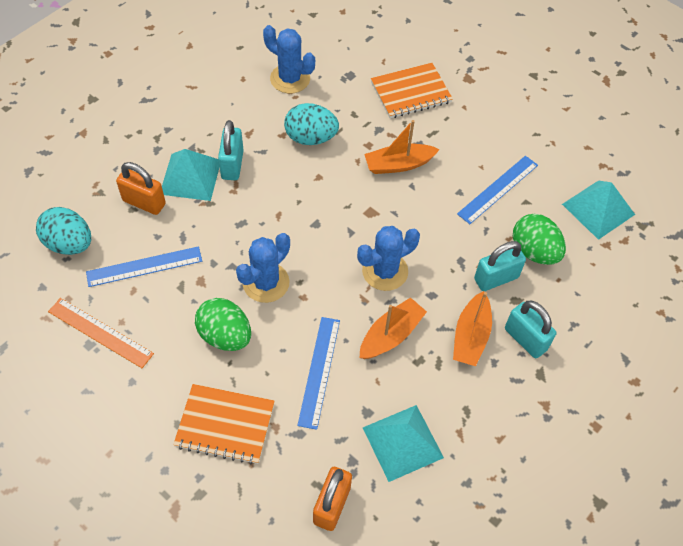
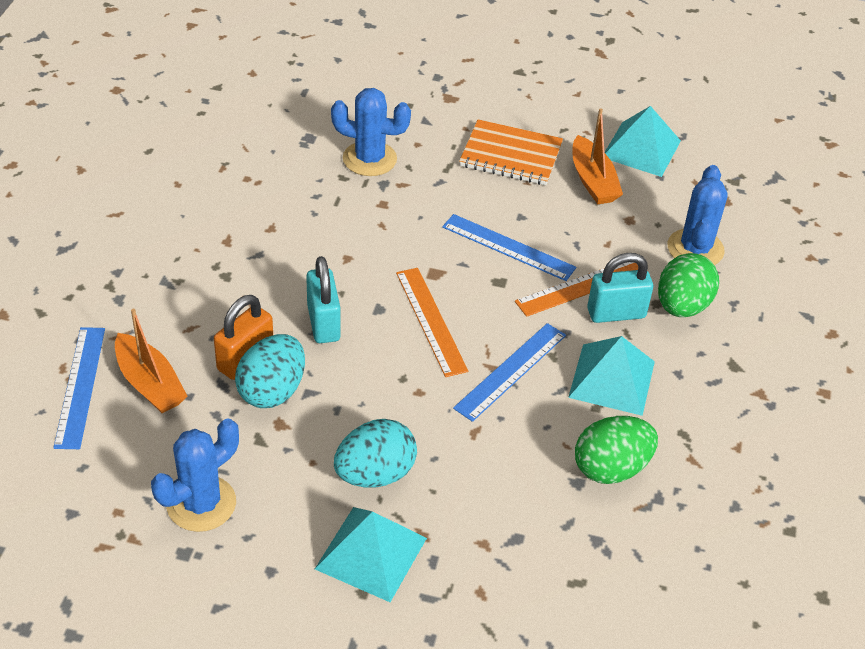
orange boat: [359,297,427,359] [364,120,440,174] [453,291,492,366] = 3 -> [115,309,188,413] [572,108,623,204] = 2
orange notebook: [173,384,275,464] [371,63,453,118] = 2 -> [459,119,563,185] = 1
orange padlock: [116,162,166,215] [313,467,352,531] = 2 -> [214,295,273,380] = 1
orange ruler: [48,298,154,368] = 1 -> [396,268,468,377] [515,262,638,317] = 2
turquoise padlock: [218,120,244,180] [474,241,526,291] [505,301,556,358] = 3 -> [306,256,341,343] [587,253,653,323] = 2

